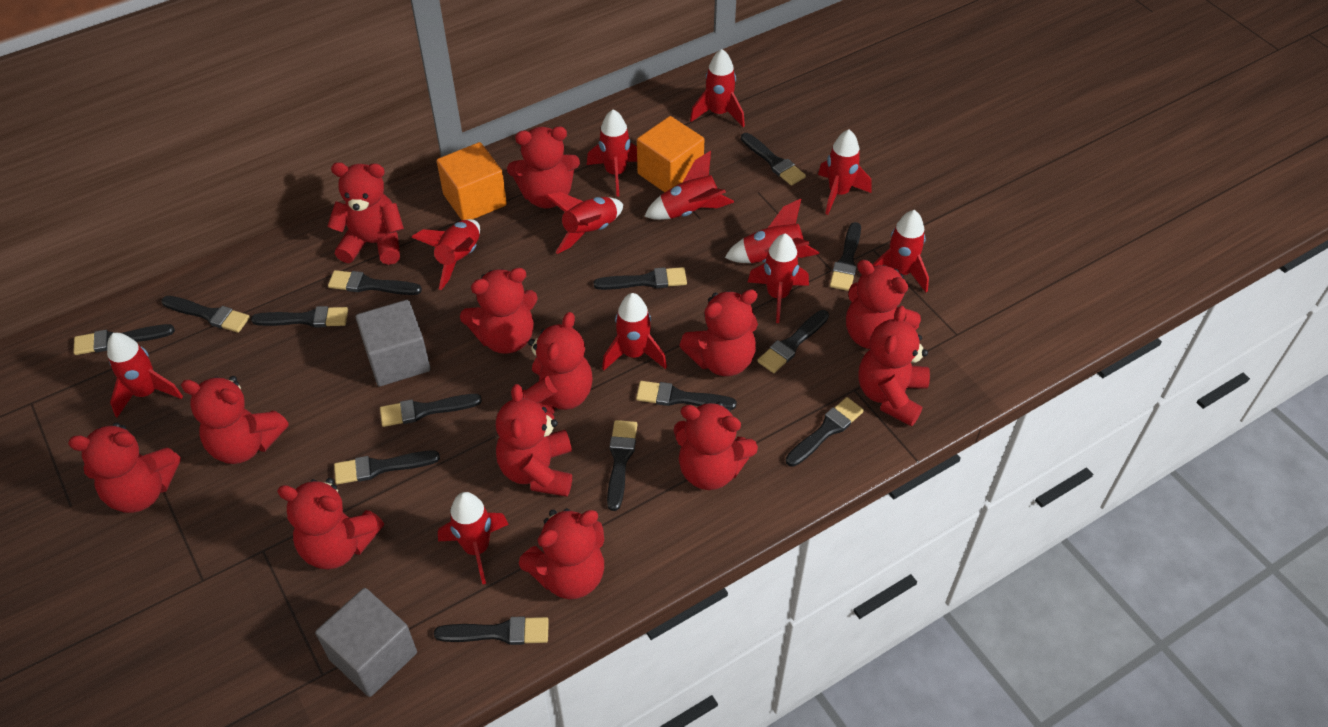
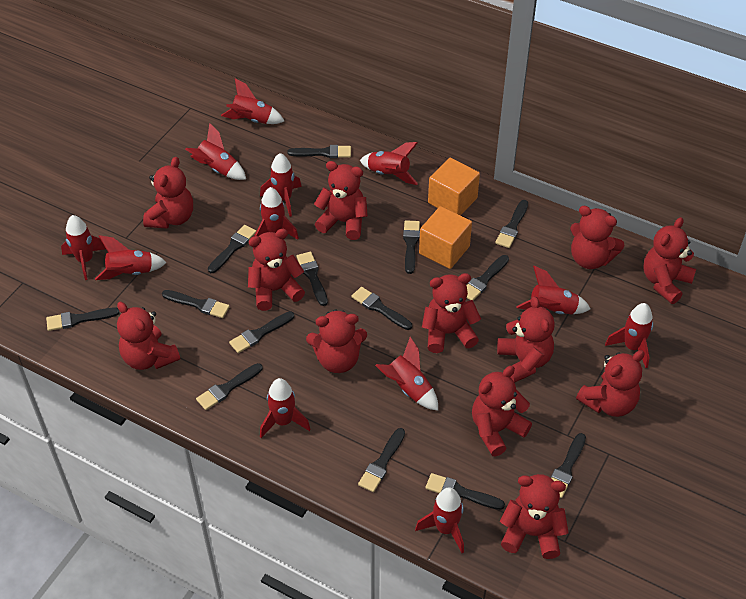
grey cube: [315,588,417,697] [356,300,431,387] = 2 -> none = 0
red teddy bear: [68,422,181,513] [181,376,289,464] [277,478,384,569] [327,162,404,265] [460,268,538,354] [496,384,572,497] [507,126,580,208] [519,508,604,599] [522,312,593,414] [673,402,758,490] [679,289,758,376] [846,260,921,349] [858,306,930,426] = 13 -> [117,302,180,370] [143,157,193,229] [248,229,305,311] [306,309,367,373] [314,161,368,240] [422,273,481,353] [472,366,532,456] [497,296,555,383] [500,474,569,559] [570,206,625,269] [576,350,645,417] [643,217,696,304] = 12

